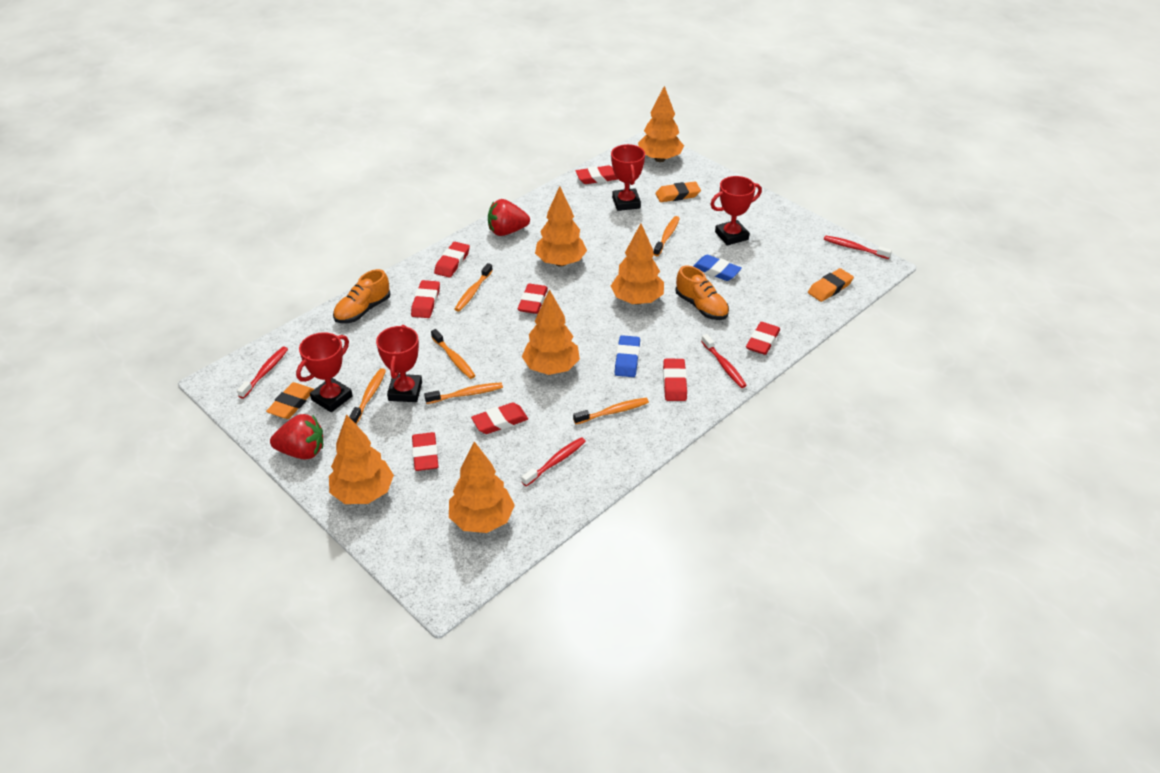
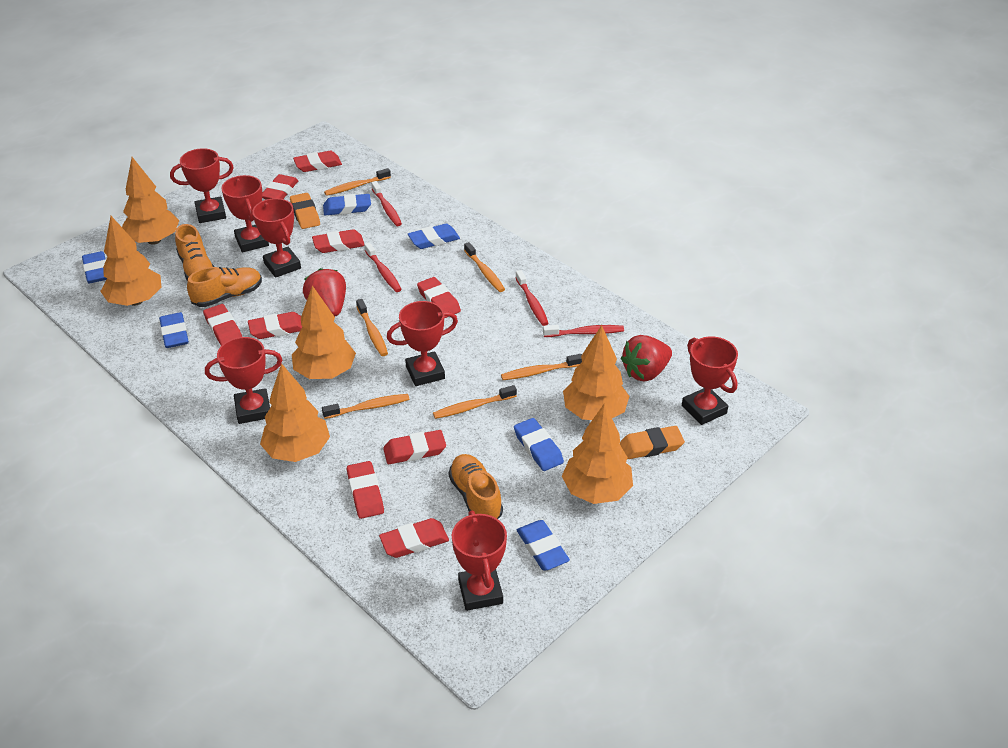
blue eraser: [615,335,640,377] [693,255,742,281] = 2 -> [82,251,107,284] [159,312,189,348] [323,194,371,215] [408,224,460,249] [514,418,564,471] [517,520,570,570] = 6
orange eraser: [266,382,314,419] [656,182,701,202] [808,268,854,302] = 3 -> [290,193,320,229] [620,426,685,459] = 2
orange shoe: [333,269,391,323] [675,266,729,320] = 2 -> [175,224,214,281] [187,267,262,307] [449,454,503,519] = 3
red eraser: [411,280,440,318] [412,432,439,471] [434,242,470,278] [471,402,528,434] [518,283,548,314] [576,165,618,184] [663,359,687,401] [746,322,780,355] = 8 -> [203,304,242,346] [248,312,303,339] [262,174,299,200] [293,151,342,172] [312,229,364,253] [347,461,384,519] [379,518,449,558] [383,430,446,464] [417,277,461,318] = 9
red trophy: [296,332,353,412] [376,325,422,402] [611,144,645,211] [710,176,762,246] = 4 -> [170,148,234,223] [205,337,282,424] [221,175,269,252] [252,198,301,278] [387,301,458,386] [452,511,507,611] [682,336,738,425] = 7

